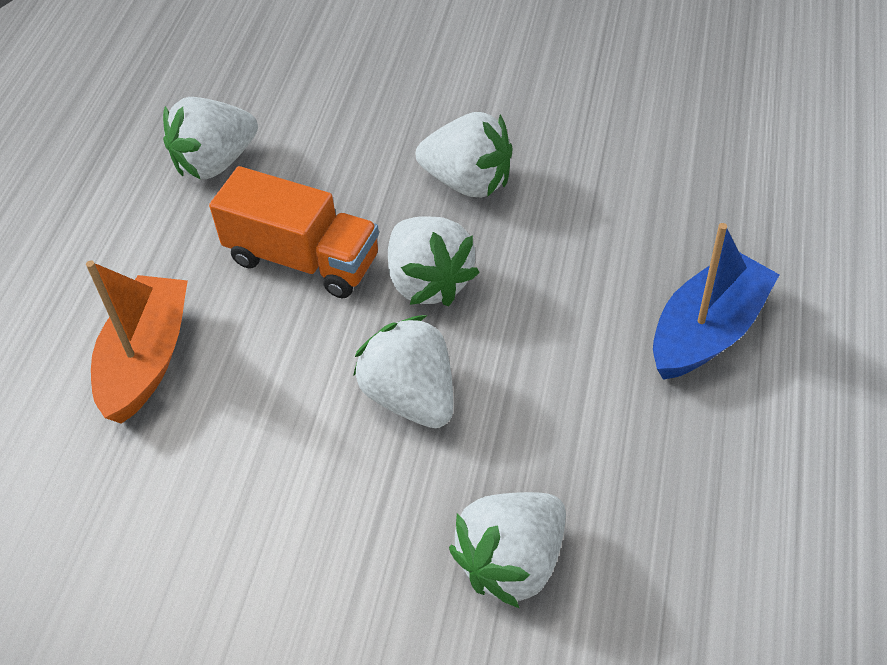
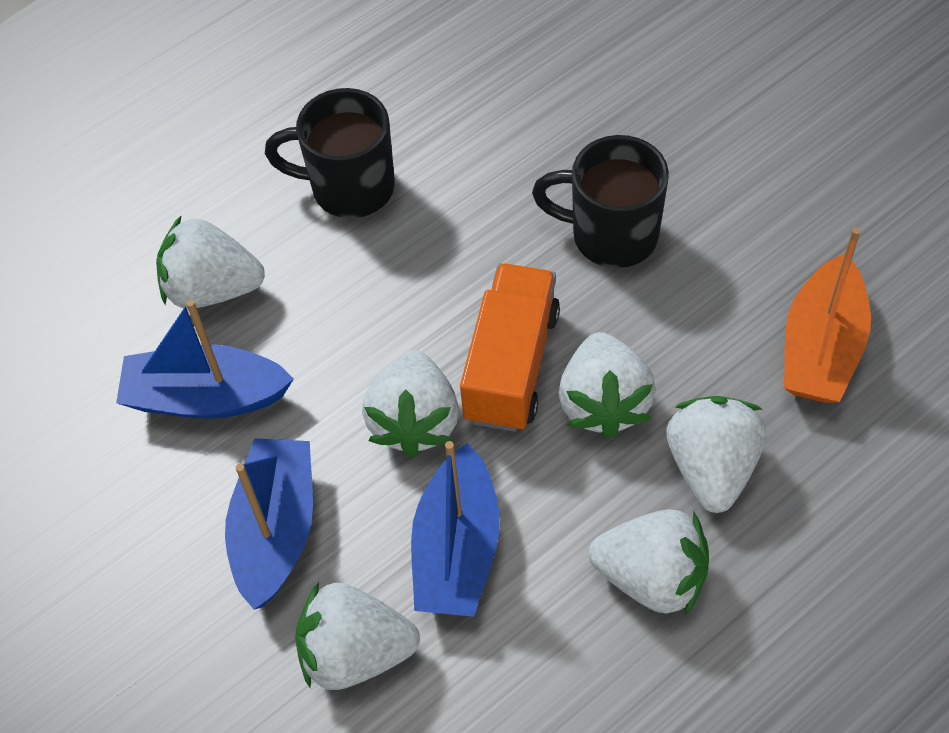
black mug: none = 0 -> [265,88,395,218] [532,135,669,268] = 2
blue boat: [653,223,780,380] = 1 -> [116,300,294,419] [225,438,313,610] [411,441,500,617] = 3
white strawberry: [163,97,258,179] [353,315,453,428] [388,216,480,306] [416,112,512,197] [449,492,566,608] = 5 -> [156,215,265,309] [295,582,420,690] [362,350,459,458] [559,332,656,439] [588,509,709,616] [666,396,766,513] = 6

